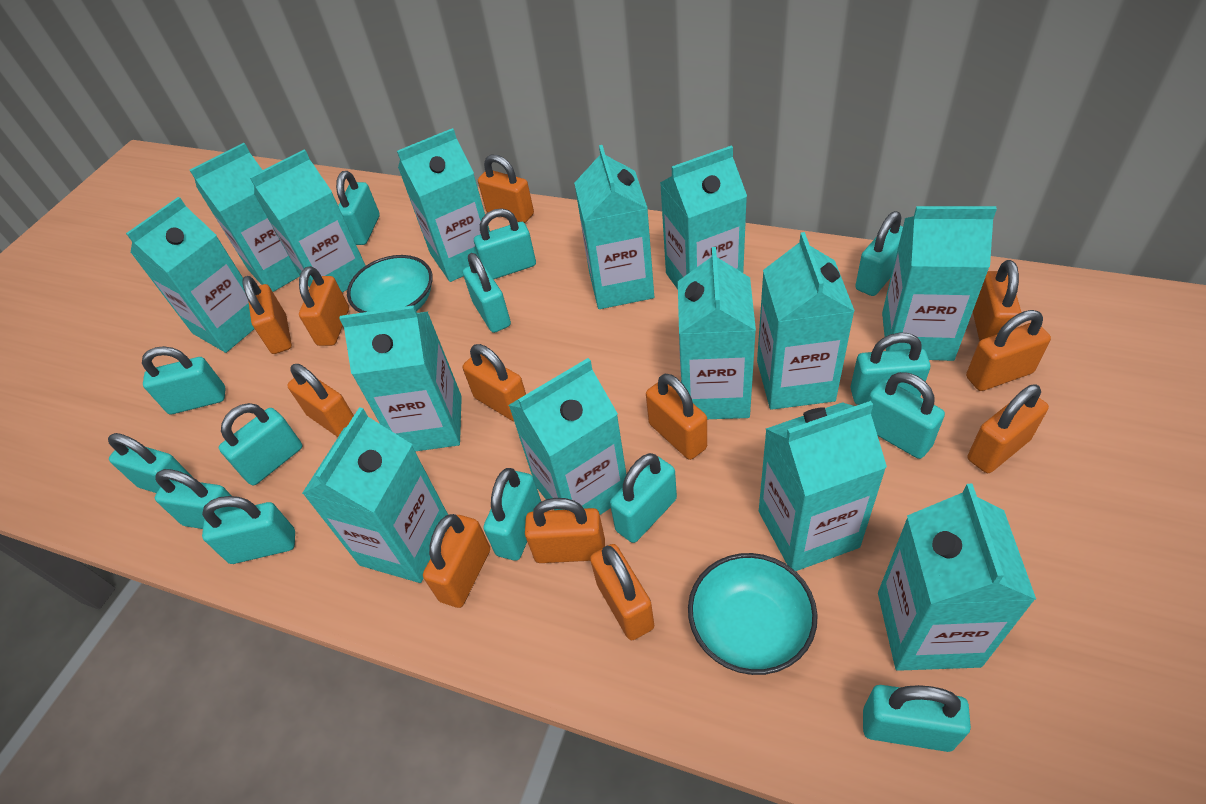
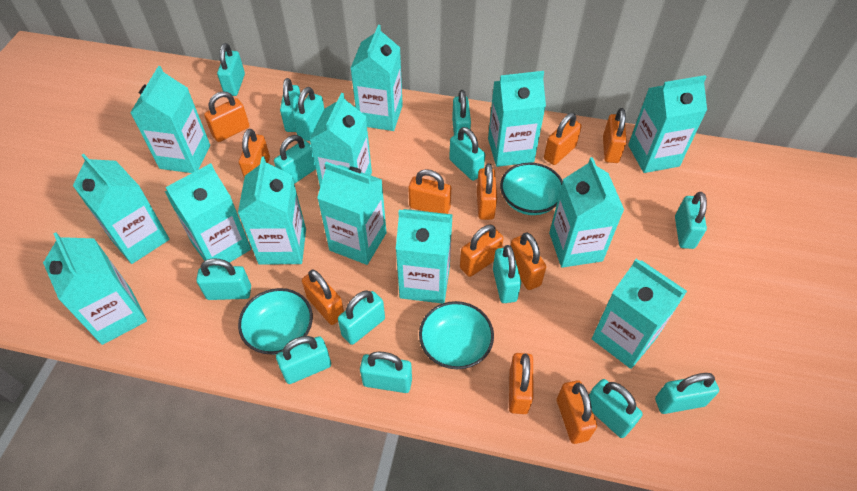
orange padlock: [242,276,292,354] [287,364,354,437] [299,266,349,346] [423,514,490,608] [463,344,526,421] [478,155,534,223] [525,498,605,563] [590,544,654,640] [646,374,707,460] [966,310,1051,391] [968,385,1049,473] [973,260,1021,341] = 12 -> [204,91,250,142] [239,129,270,178] [302,270,344,325] [408,169,451,214] [460,225,504,277] [477,163,497,220] [509,353,534,414] [511,233,546,290] [544,113,582,165] [557,380,597,444] [603,108,627,163] = 11
turquoise bowl: [347,255,433,313] [688,553,818,675] = 2 -> [238,288,313,355] [419,301,494,369] [500,163,563,215] = 3
turquoise carton: [126,197,254,353] [190,143,300,292] [250,150,366,293] [302,407,448,583] [339,305,462,451] [397,128,490,282] [508,358,627,515] [574,145,654,309] [660,146,747,289] [678,247,756,419] [757,232,855,410] [759,401,887,571] [878,484,1036,671] [882,206,997,361] = 14 -> [43,233,147,345] [73,154,170,264] [130,66,210,173] [165,163,251,267] [238,157,306,265] [309,93,372,187] [317,162,387,265] [351,25,403,131] [396,209,453,303] [488,71,546,167] [549,157,624,268] [592,259,687,369] [628,75,707,173] = 13

